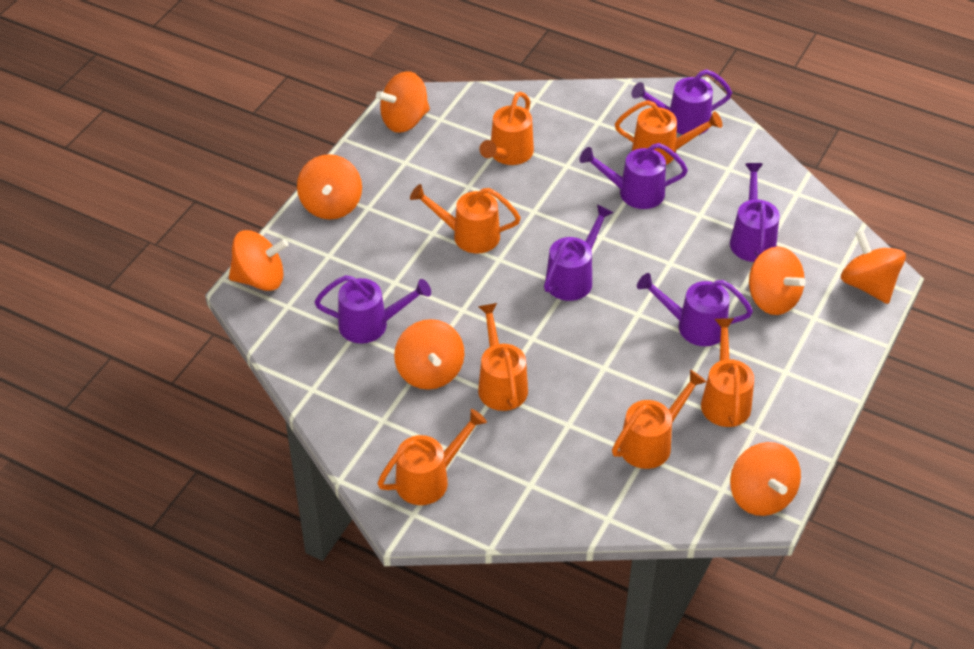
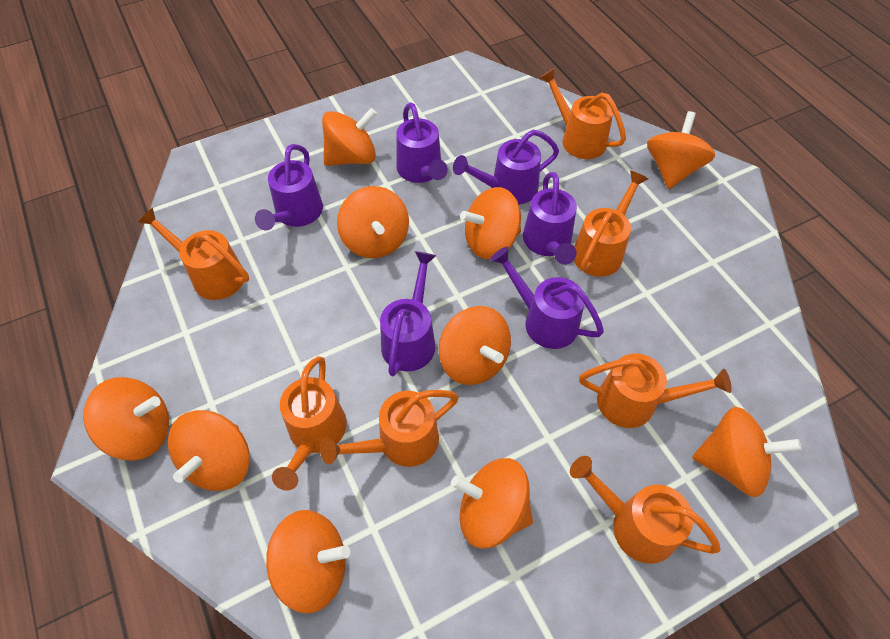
orange spinning top: [229,230,288,291] [297,154,362,219] [376,71,430,133] [394,319,465,390] [730,442,801,516] [749,247,806,315] [841,230,906,304] = 7 -> [83,377,169,461] [168,410,250,491] [266,510,350,613] [322,108,377,166] [337,186,409,258] [439,306,511,385] [451,458,533,548] [460,187,521,259] [647,111,715,189] [692,407,802,497] = 10

